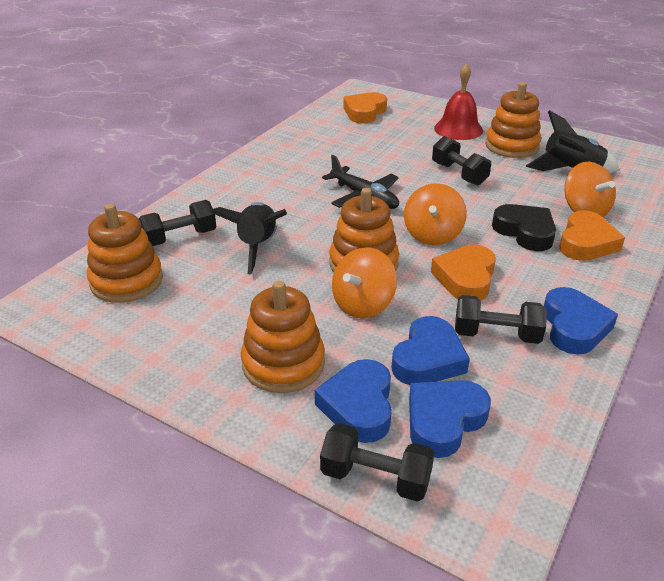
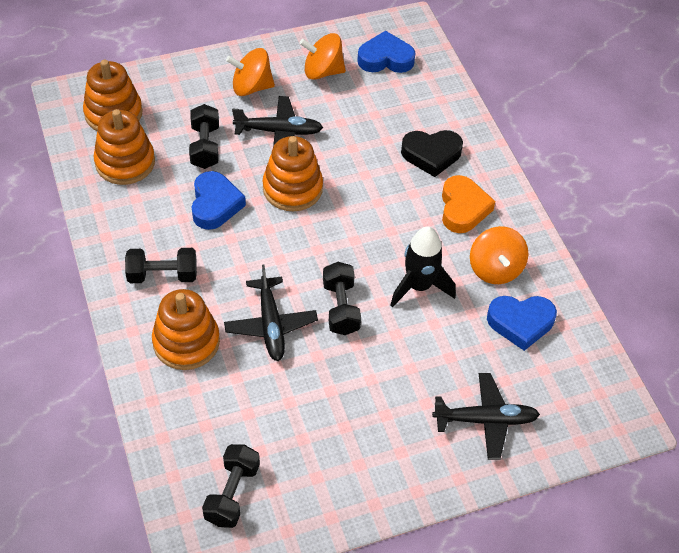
black plane: [322,154,399,209] = 1 -> [224,265,318,361] [232,96,323,147] [432,373,540,460] = 3
black rocket: [211,202,287,274] [526,110,620,173] = 2 -> [390,227,456,307] = 1
blue heart: [315,359,392,443] [391,316,470,385] [409,380,491,458] [544,287,618,355] = 4 -> [192,171,246,230] [357,30,416,73] [487,296,557,351] = 3
orange heart: [343,92,387,124] [431,245,496,301] [559,210,625,261] = 3 -> [442,175,496,233] = 1
red bell: [434,63,483,140] = 1 -> none = 0

